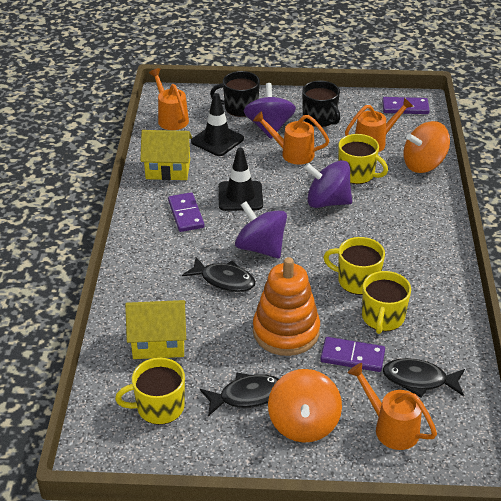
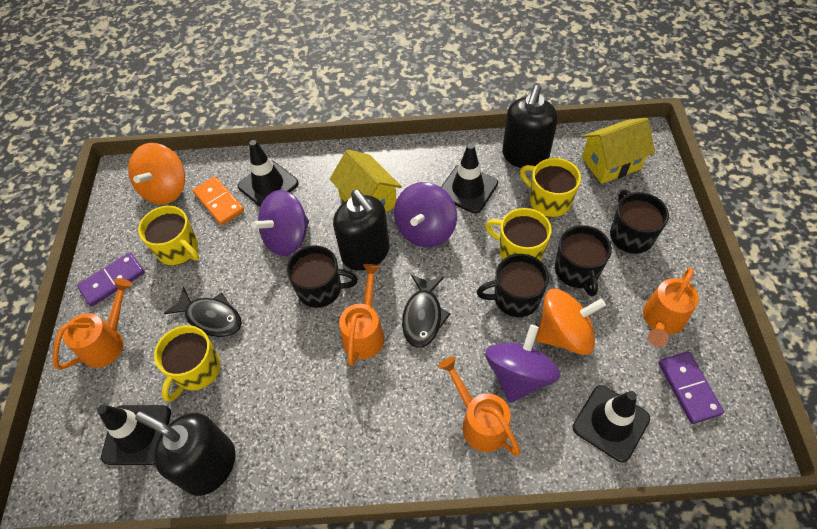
black fish: [182,257,256,292] [200,373,279,416] [383,358,465,398] = 3 -> [164,287,242,337] [402,274,451,348] = 2
black mug: [210,71,260,117] [302,81,340,127] = 2 -> [286,245,358,308] [477,254,549,317] [555,225,612,297] [610,190,669,254] = 4
black soap dispenser: none = 0 -> [135,411,235,496] [333,190,390,271] [502,85,558,168] = 3
black traffic cone: [191,93,244,156] [218,148,263,211] = 2 -> [97,405,171,465] [238,140,299,207] [441,143,498,213] [573,385,650,462] = 4
orange domino: none = 0 -> [193,176,244,225] = 1
orange stacking toy: [253,257,320,356] = 1 -> none = 0
purple domino: [168,192,204,232] [320,337,385,372] [382,97,430,114] = 3 -> [77,252,145,306] [658,351,724,424] = 2

